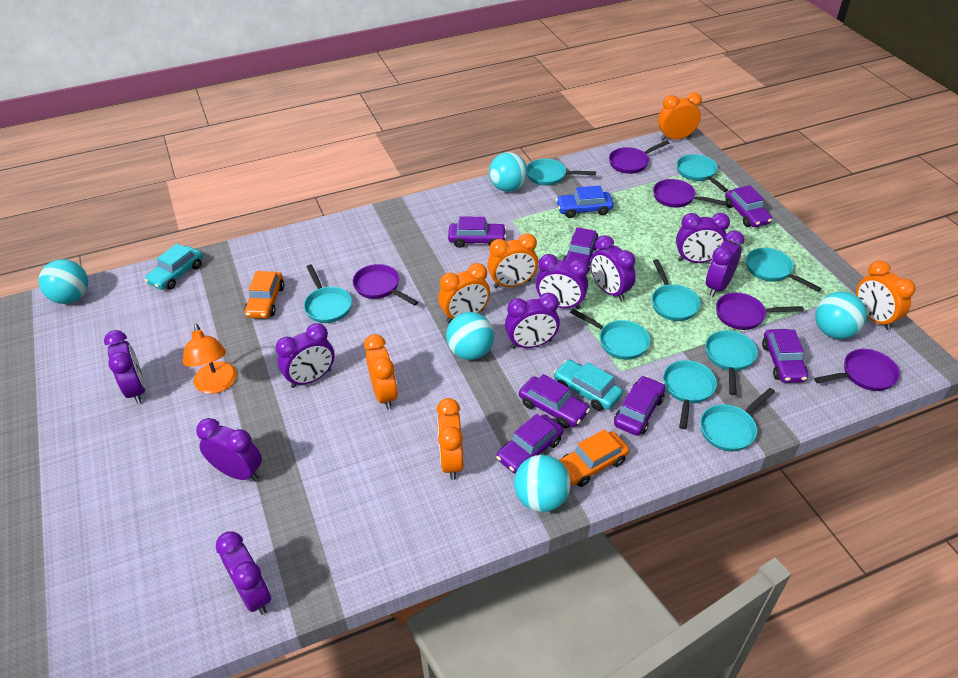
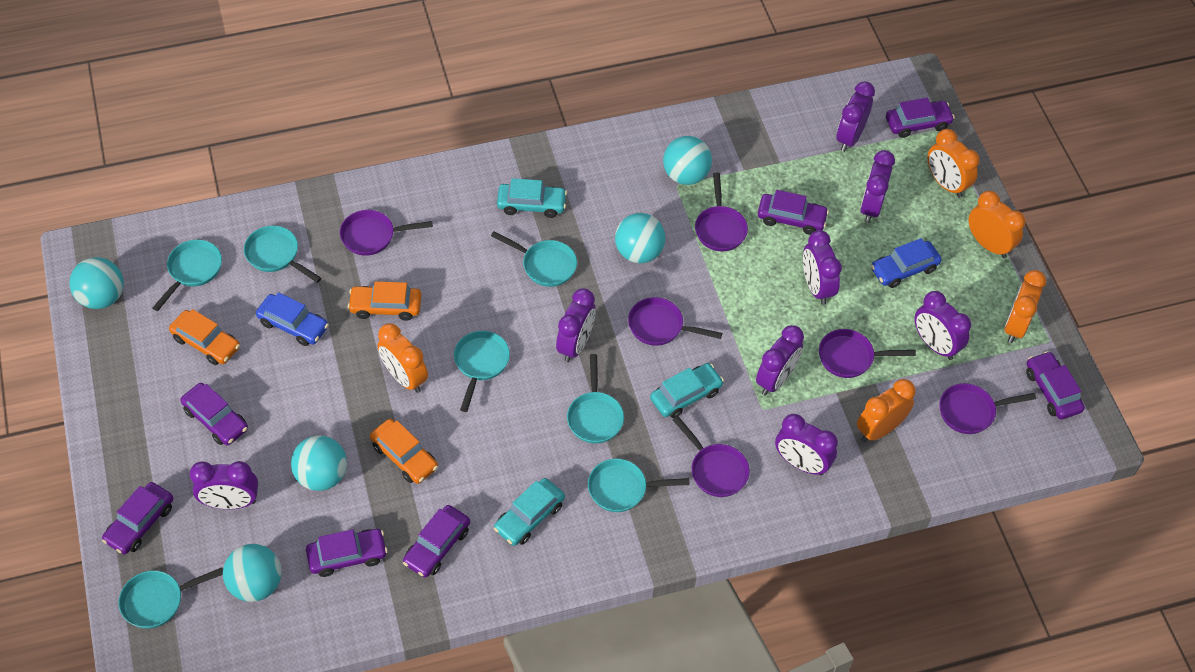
blue car: [556,186,613,218] = 1 -> [256,292,329,346] [871,238,942,288] = 2
orange car: [245,271,284,318] [559,429,629,487] = 2 -> [169,309,240,365] [348,281,422,321] [370,419,438,484] = 3
orange clock: [364,334,398,410] [436,398,463,480] [438,263,490,323] [487,233,538,288] [658,92,702,141] [856,261,916,330] = 6 -> [377,323,428,393] [857,379,915,442] [927,129,979,198] [969,191,1026,258] [1004,270,1046,343] = 5
orange lamp: [183,324,237,394] = 1 -> none = 0
purple clock: [104,330,145,404] [196,418,262,481] [216,531,271,615] [276,323,335,388] [505,293,560,349] [536,254,588,309] [590,235,636,301] [676,213,730,263] [706,230,744,297] = 9 -> [190,461,258,509] [556,288,596,362] [756,325,804,396] [775,414,838,475] [803,230,842,305] [836,81,875,152] [860,150,895,223] [915,291,971,360] = 8
purple pan: [353,264,418,306] [609,140,669,174] [653,179,726,208] [716,293,804,330] [814,349,900,391] = 5 -> [340,210,433,256] [628,297,722,346] [673,416,750,497] [695,173,748,252] [819,329,916,378] [939,383,1036,434] = 6
turquoise car: [145,244,203,290] [553,359,623,411] = 2 -> [494,478,565,546] [497,178,567,218] [650,363,724,418] = 3
turquoise pan: [304,264,352,323] [527,159,596,186] [570,309,650,360] [652,259,701,321] [663,360,717,429] [677,154,728,192] [700,388,775,451] [705,330,758,395] [746,248,821,292] = 9 -> [119,567,223,629] [152,239,222,311] [244,226,321,283] [454,331,510,412] [491,231,577,287] [567,354,624,444] [588,459,690,512] = 7

